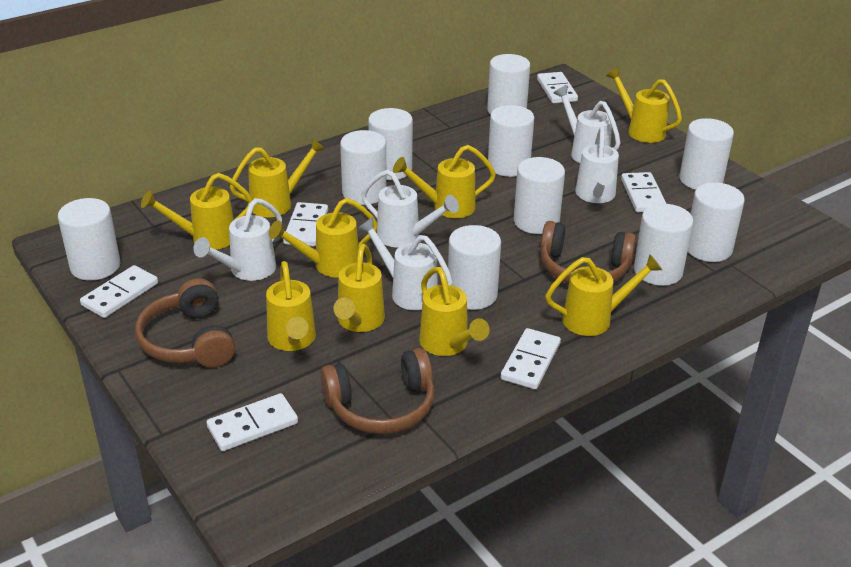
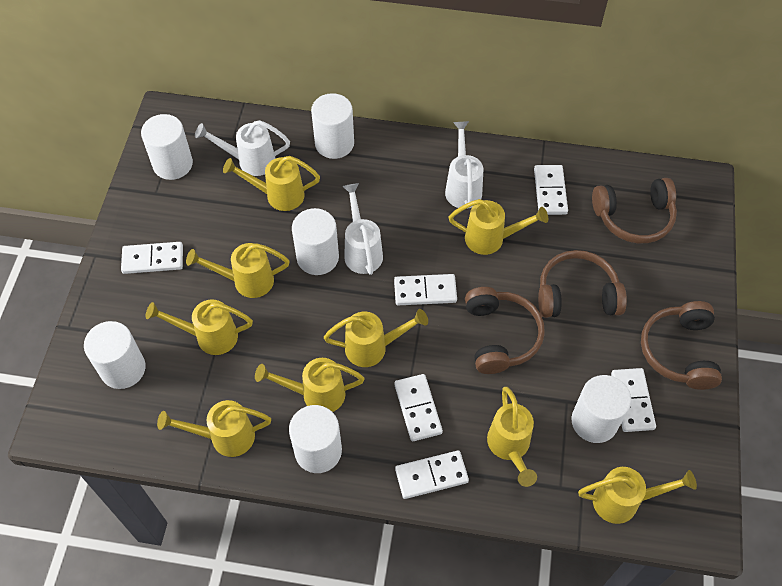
brown headphones: [135,278,235,368] [320,348,435,434] [540,221,636,283] = 3 -> [465,287,545,374] [538,250,627,318] [592,178,677,243] [641,301,722,390] = 4
white cylinder: [58,198,120,280] [340,130,387,205] [368,108,413,180] [448,225,501,310] [487,54,530,115] [488,105,534,177] [514,157,565,234] [634,204,693,286] [679,118,734,190] [688,182,745,262] = 10 -> [84,321,146,389] [141,114,193,180] [289,405,342,473] [292,208,339,275] [311,93,354,159] [571,375,631,443] = 6
white watering can: [193,198,282,281] [357,217,453,310] [361,170,459,247] [554,85,620,163] [575,127,619,203] = 5 -> [195,120,290,176] [343,183,383,275] [445,121,483,209] = 3

